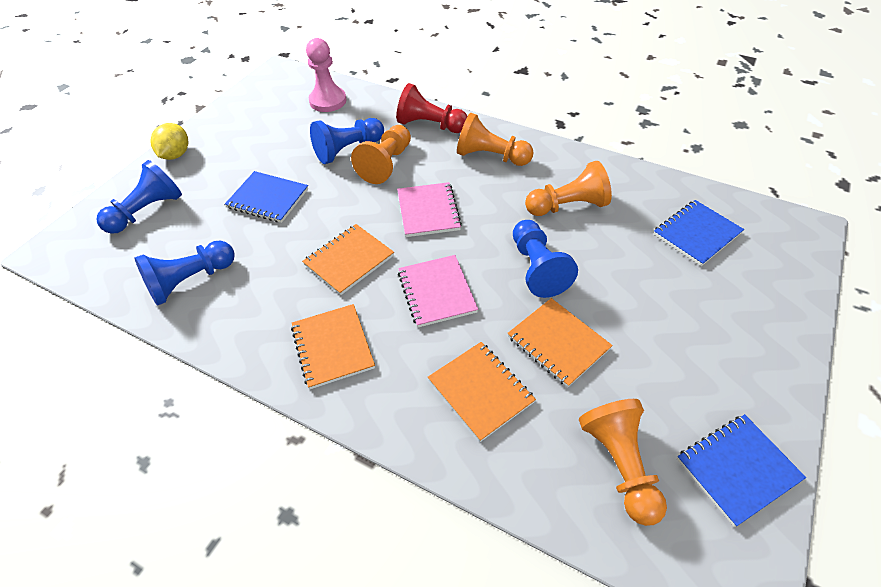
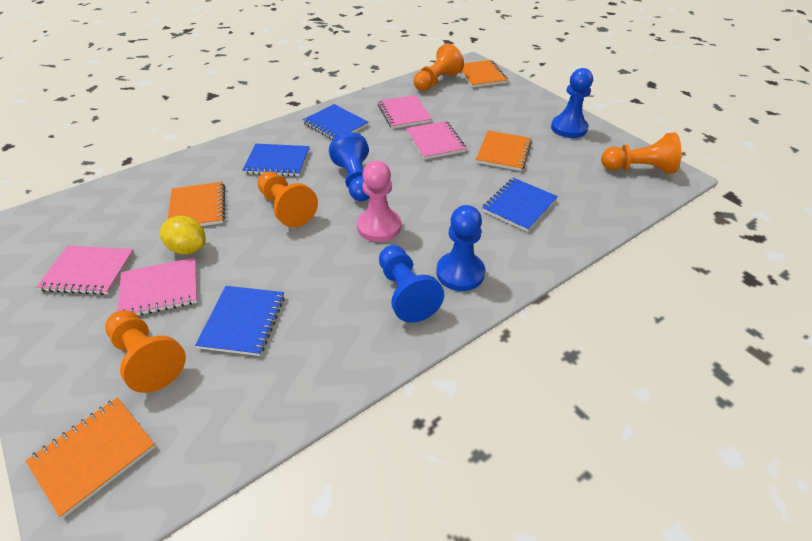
blue notebook: [225,171,308,223] [653,200,744,266] [677,414,806,527] = 3 -> [195,286,285,356] [242,144,309,177] [302,104,368,140] [482,178,558,232] = 4
pink notebook: [397,182,462,237] [398,255,478,327] = 2 -> [36,246,134,295] [117,258,198,315] [378,95,432,129] [406,121,467,160] = 4
red pawn: [396,83,468,133] = 1 -> none = 0

